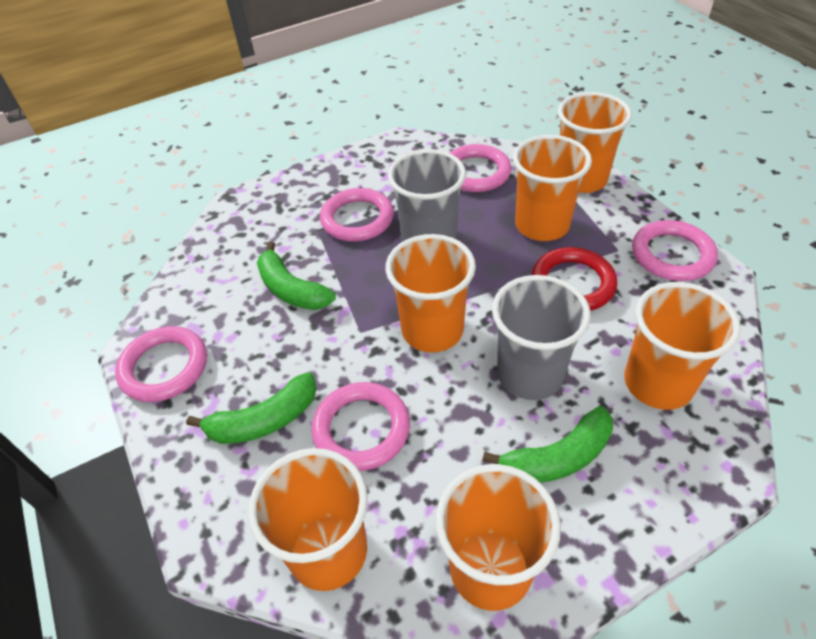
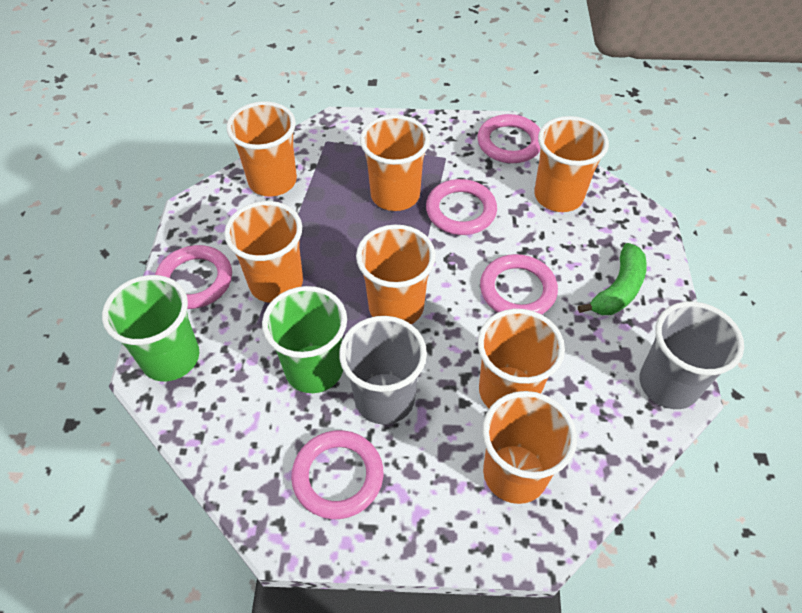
green banana: [186,372,317,444] [257,241,336,310] [482,406,613,483] = 3 -> [578,243,647,315] = 1
green cup: none = 0 -> [102,275,199,381] [262,286,347,393] = 2
orange cup: [248,448,368,591] [385,234,476,352] [436,464,561,611] [513,135,592,241] [558,92,632,193] [624,282,741,410] = 6 -> [224,201,303,303] [226,101,297,196] [356,225,436,324] [360,115,430,211] [478,309,565,408] [482,391,577,504] [534,116,609,212] = 7
red ring: [532,247,617,311] = 1 -> none = 0

